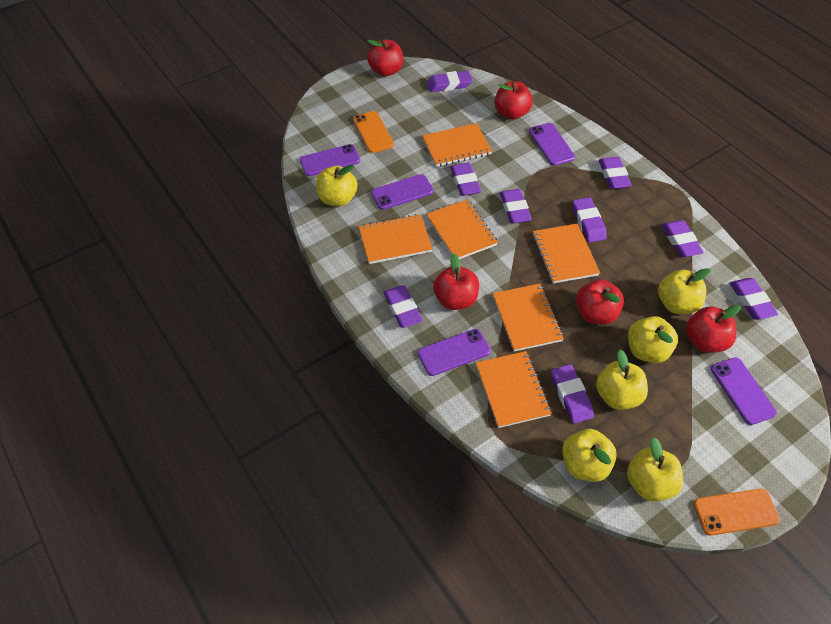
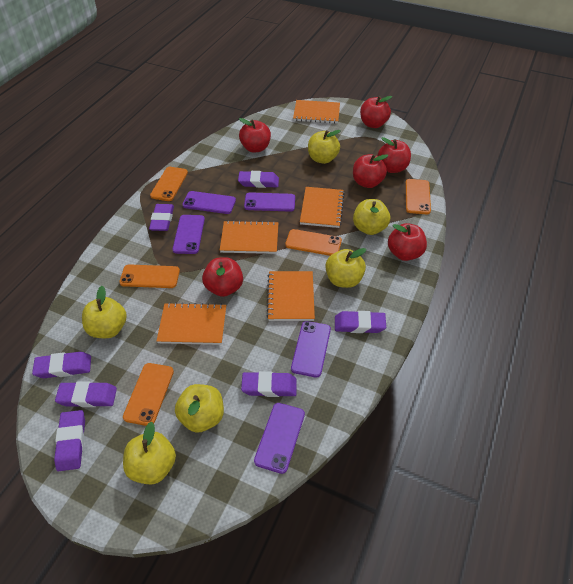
orange notebook: [358,214,433,264] [422,123,492,167] [426,199,498,259] [476,351,552,428] [493,284,564,352] [532,223,600,283] = 6 -> [157,302,226,345] [220,220,278,254] [266,271,315,321] [293,100,340,124] [300,187,345,228] = 5
orange phone: [353,111,394,153] [694,489,780,536] = 2 -> [119,264,180,288] [123,363,174,426] [150,167,188,201] [285,229,342,256] [406,179,431,215] = 5
purple eraser: [384,286,423,328] [427,71,472,92] [450,163,481,196] [500,189,532,224] [551,364,594,424] [572,197,607,243] [599,157,632,189] [662,220,704,257] [730,278,778,320] = 9 -> [32,352,91,378] [54,410,85,471] [55,381,117,407] [149,204,174,231] [238,171,279,188] [241,371,297,397] [335,311,386,333] = 7
red apple: [367,39,403,76] [433,254,479,310] [494,81,533,120] [576,280,624,325] [686,305,741,353] = 5 -> [202,257,243,297] [239,118,271,153] [353,154,389,188] [360,96,392,128] [378,137,411,173] [388,223,427,261] = 6

